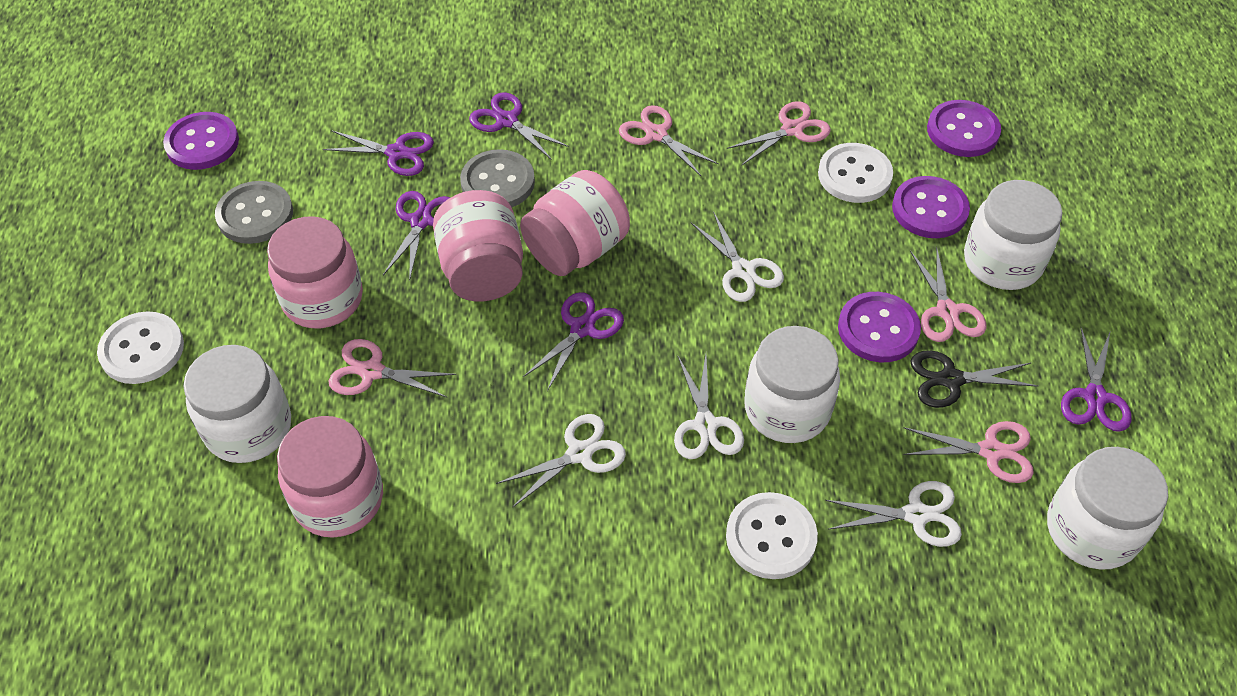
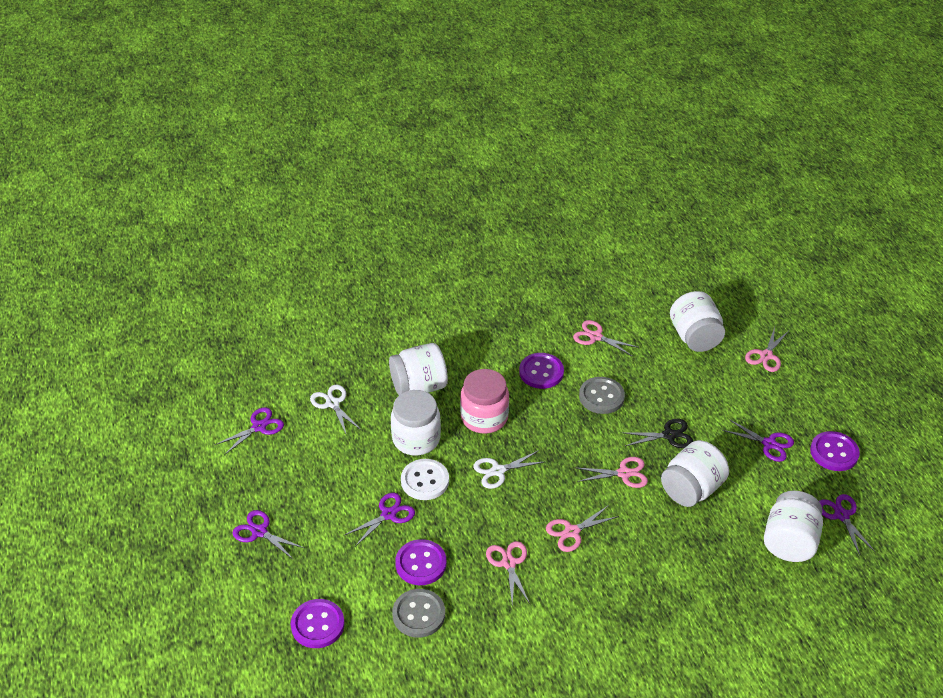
pink jar: [267,216,363,328] [277,416,383,538] [433,190,523,301] [520,170,630,276] = 4 -> [460,369,509,433] = 1
white button: [97,311,184,384] [726,492,818,579] [818,143,893,203] = 3 -> [401,459,449,500] = 1
white jar: [184,345,291,463] [744,326,840,443] [964,180,1062,290] [1047,447,1168,570] = 4 -> [389,343,448,395] [391,390,441,455] [661,440,729,507] [670,291,725,352] [764,491,823,562] = 5
white scissors: [496,414,626,508] [674,355,744,459] [691,211,784,302] [825,481,962,547] = 4 -> [310,385,361,436] [473,450,544,489] = 2

